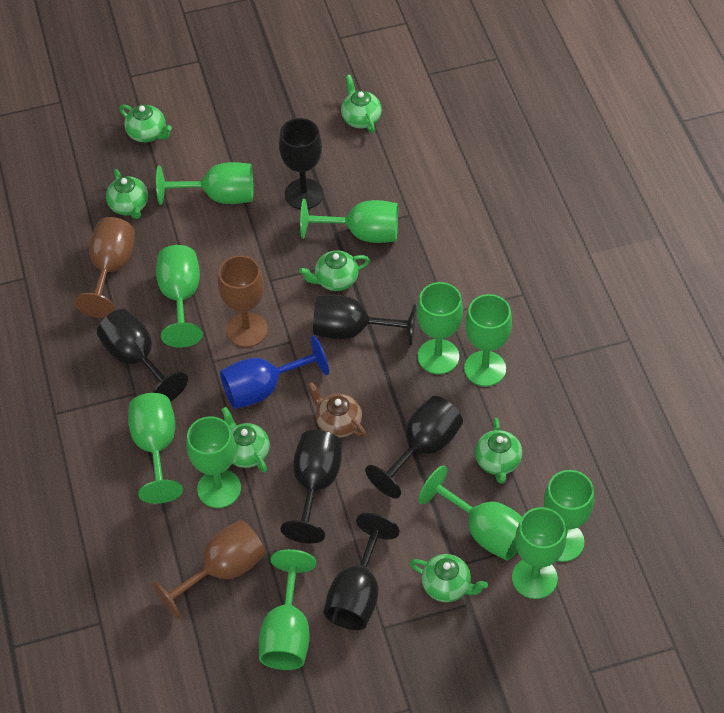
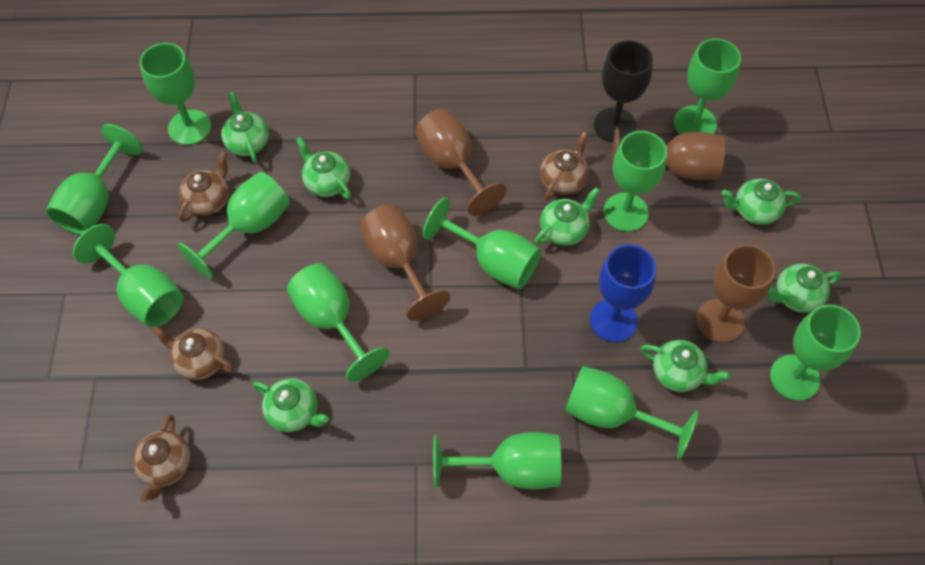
black goblet: [97,309,188,402] [279,118,324,209] [280,430,342,544] [313,295,416,346] [324,513,400,630] [365,396,463,498] = 6 -> [594,40,653,143] = 1
brown goblet: [74,217,135,318] [151,520,266,619] [218,255,268,347] = 3 -> [360,204,450,321] [415,108,507,216] [611,128,725,180] [696,244,775,343] = 4
brown teapot: [308,382,366,438] = 1 -> [133,415,191,502] [151,326,234,380] [178,151,229,222] [540,132,588,200] = 4

